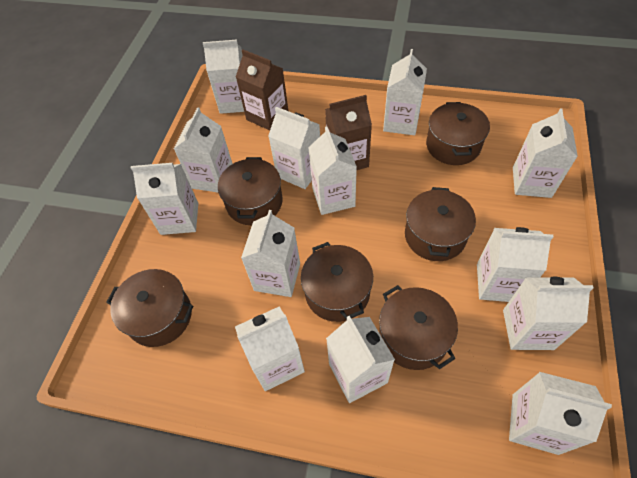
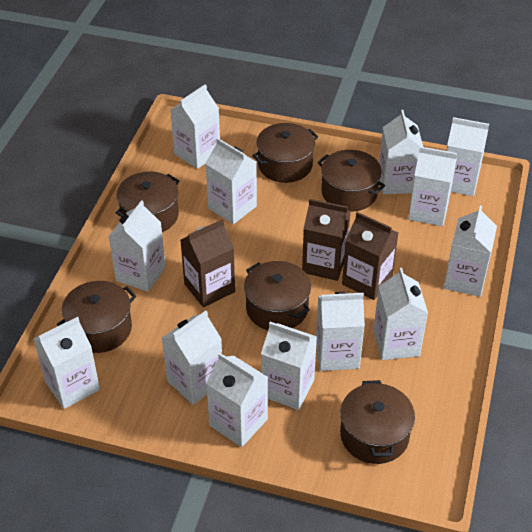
brown carton: [236,50,288,130] [325,95,372,170] = 2 -> [181,219,235,307] [302,199,351,281] [342,212,398,300] = 3

